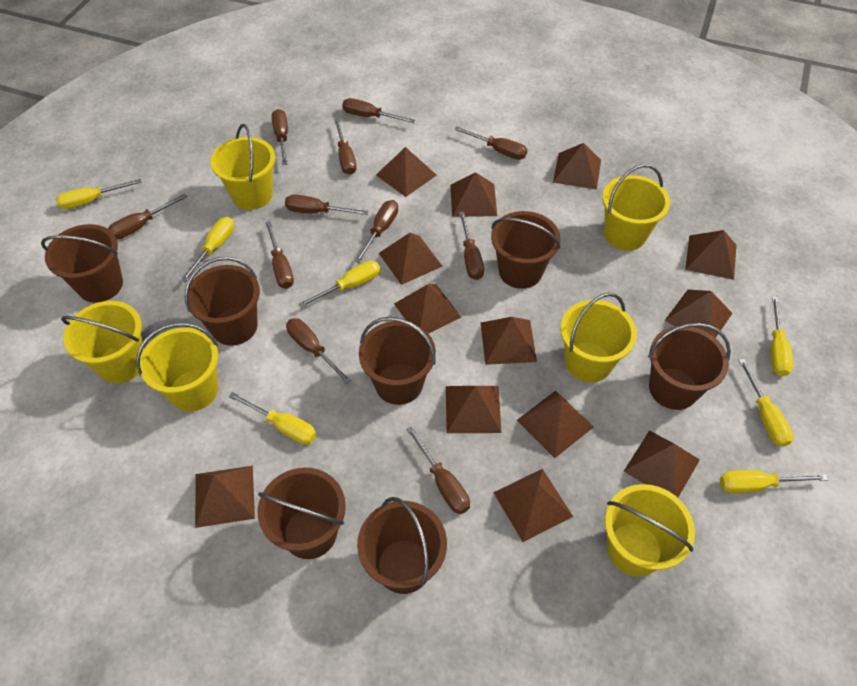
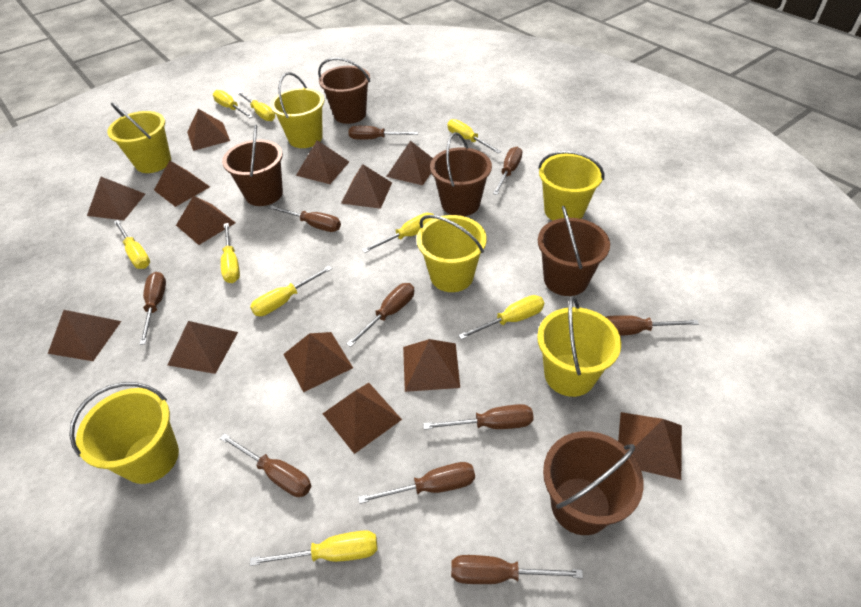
brown bucket: [41,224,123,303] [185,257,260,346] [258,468,346,559] [357,497,447,594] [359,317,436,405] [491,211,561,289] [648,323,731,410] = 7 -> [222,125,283,206] [318,58,370,124] [430,132,492,216] [538,206,610,296] [543,431,644,535] = 5
brown screwdriver: [108,194,188,239] [265,221,294,289] [272,109,288,165] [285,195,368,215] [286,318,351,384] [334,118,357,175] [342,98,415,123] [354,200,398,263] [406,426,470,514] [455,127,527,160] [459,211,484,280] = 11 -> [139,272,166,345] [220,433,311,497] [269,205,341,232] [347,283,414,347] [348,126,418,140] [358,462,475,504] [423,404,534,430] [451,555,583,584] [493,147,522,195] [606,315,699,336] = 10
yellow screwdriver: [56,179,142,209] [181,217,234,283] [229,392,316,445] [299,261,380,308] [720,470,828,493] [739,358,793,447] [770,296,794,376] = 7 -> [114,220,150,269] [213,90,253,118] [221,223,240,283] [237,92,275,121] [250,266,332,316] [250,530,377,566] [362,213,434,253] [447,119,501,153] [458,295,544,340] = 9

